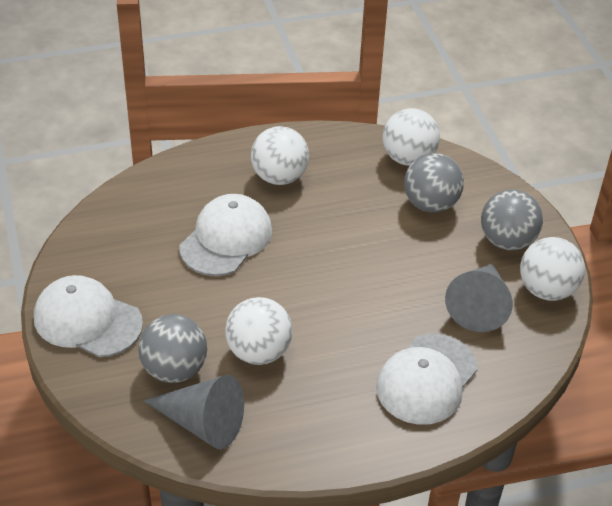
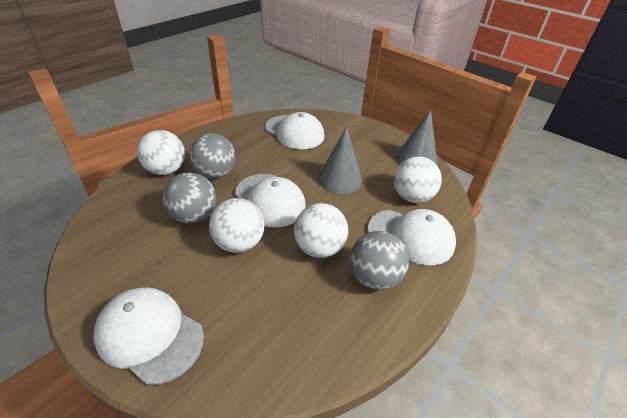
white cap: [34,275,143,358] [180,194,272,276] [376,334,478,425] = 3 -> [93,287,204,385] [235,174,306,227] [265,112,324,149] [367,209,456,265] = 4

